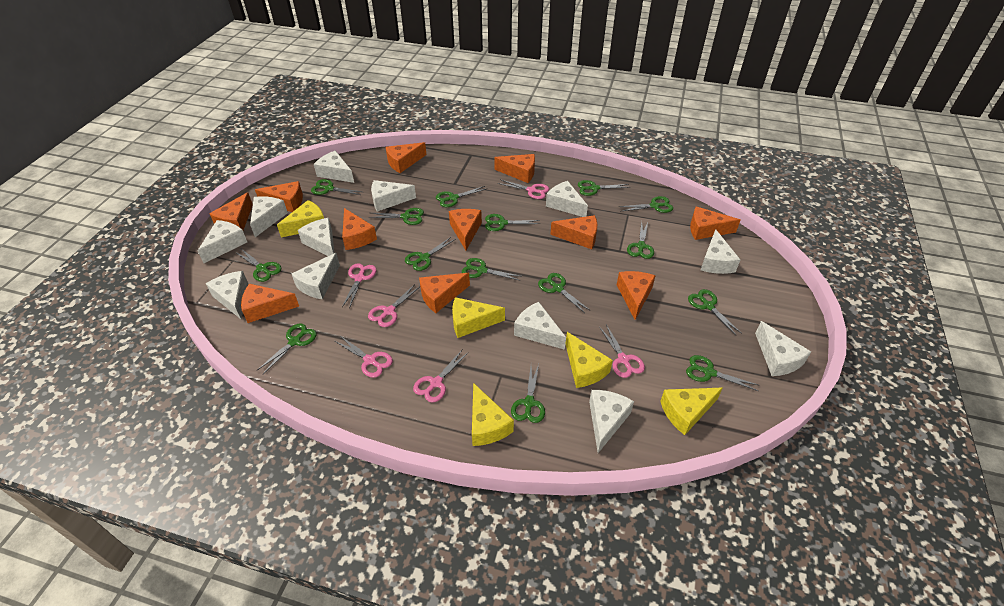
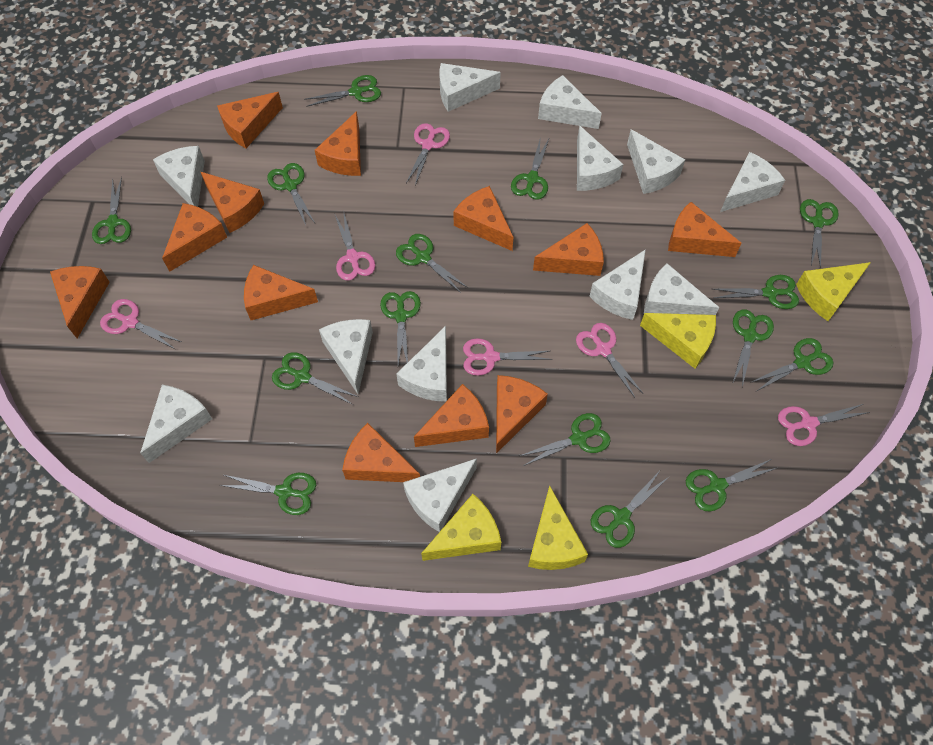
orange cheese: [209,192,253,230] [241,284,299,323] [255,181,303,212] [342,208,377,250] [386,142,426,173] [419,273,470,313] [449,209,482,250] [494,154,535,183] [550,215,597,249] [617,271,656,320] [690,206,741,240] = 11 -> [50,266,110,338] [162,203,227,272] [201,172,264,233] [217,92,283,148] [244,265,318,320] [315,111,361,176] [342,423,420,482] [414,384,489,447] [453,186,513,251] [496,375,548,454] [533,223,604,276] [668,202,742,257] = 12
yellow cheese: [277,200,324,237] [452,297,505,338] [472,383,514,446] [566,332,613,388] [660,388,723,435] = 5 -> [421,494,501,561] [528,485,588,570] [640,313,716,369] [796,262,871,321] = 4

